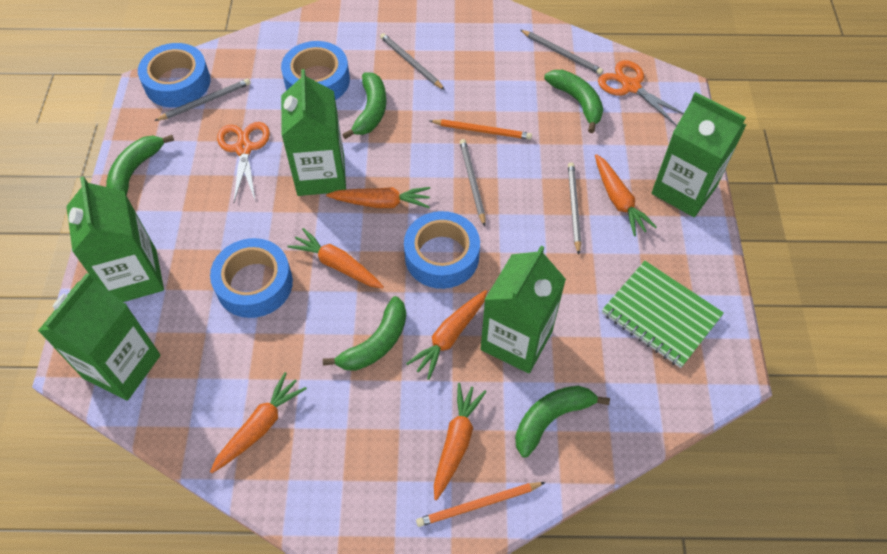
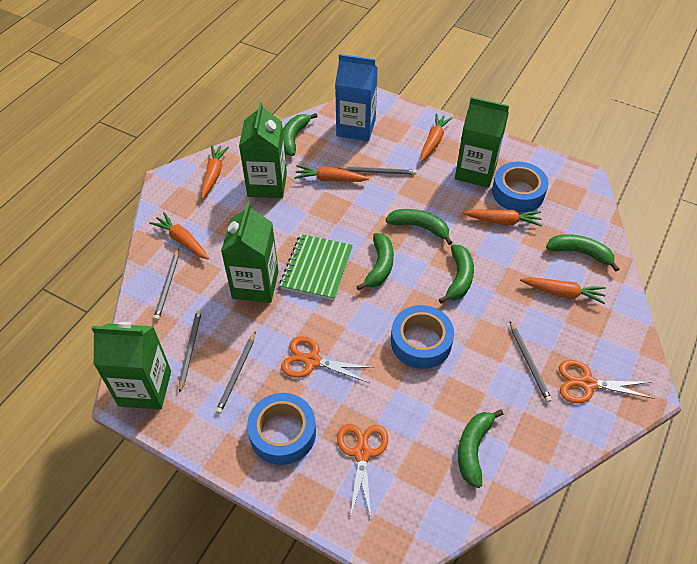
blue carton: none = 0 -> [335,54,378,141] = 1
blue tape: [138,43,211,107] [210,238,293,318] [281,41,350,100] [404,211,480,289] = 4 -> [247,393,316,465] [391,305,454,369] [492,162,549,212] = 3
green banana: [106,135,174,196] [323,296,406,371] [342,72,386,139] [515,386,610,457] [544,70,603,133] = 5 -> [283,113,318,156] [356,233,394,291] [386,209,453,245] [439,244,474,303] [458,409,504,488] [546,234,619,272] = 6
green carton: [38,273,160,401] [66,176,164,302] [281,69,346,196] [481,246,566,374] [651,92,746,217] = 5 -> [91,322,171,410] [221,202,279,303] [239,102,287,198] [455,97,509,188] = 4
orange pencil: [416,482,546,527] [429,119,532,140] = 2 -> none = 0
orange scissors: [217,122,270,202] [598,60,684,126] = 2 -> [281,336,375,383] [337,424,388,518] [559,360,654,403] = 3

